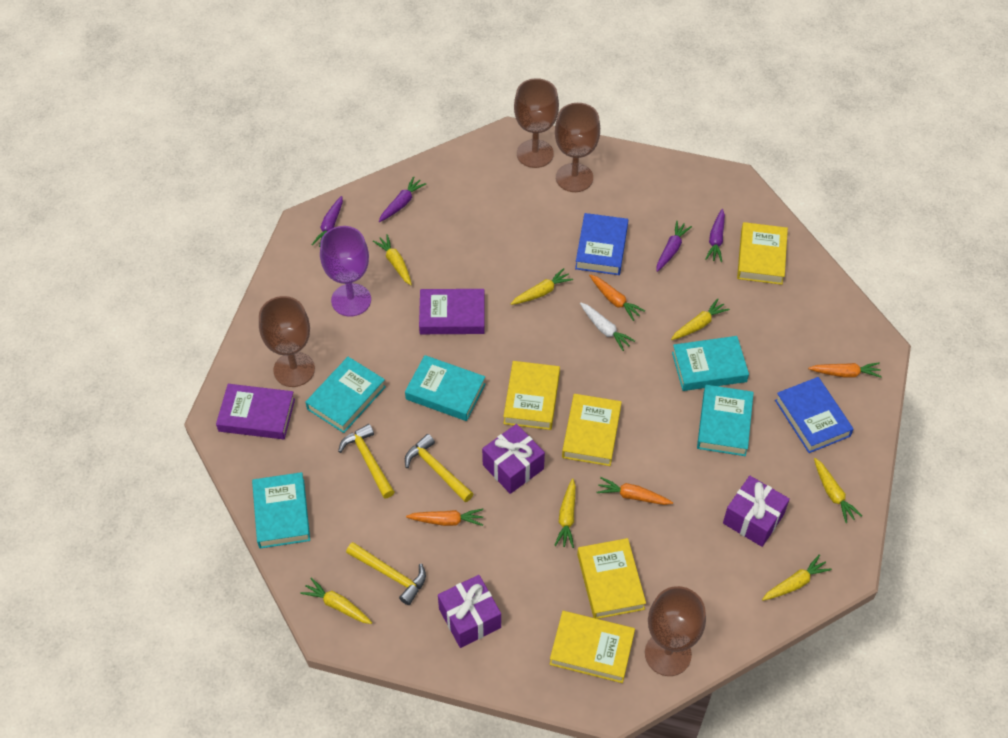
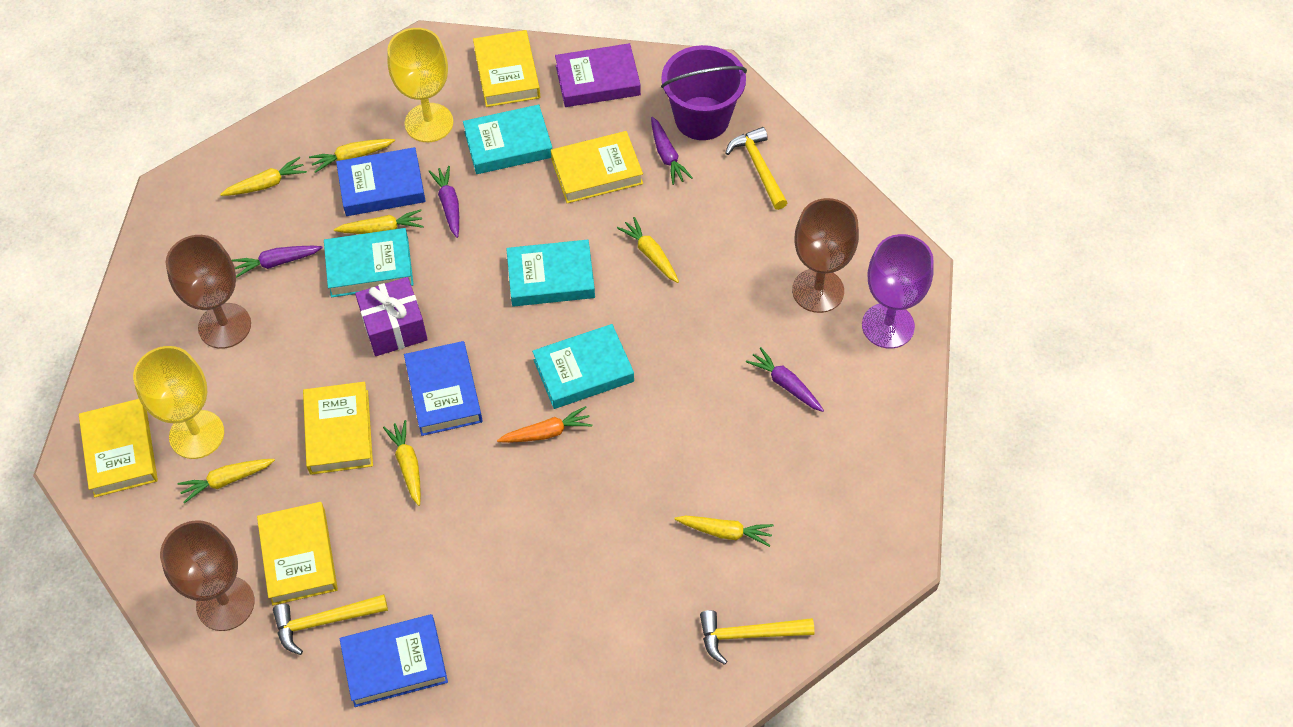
blue book: [575,213,628,275] [775,377,854,453] = 2 -> [336,147,426,216] [340,614,448,707] [404,341,483,436] = 3
brown goblet: [259,296,315,387] [514,78,559,168] [555,103,600,192] [645,586,706,676] = 4 -> [160,520,255,631] [166,235,251,349] [792,198,859,313] = 3
orange carrot: [406,509,483,526] [589,274,645,321] [597,477,673,505] [808,362,882,378] = 4 -> [497,406,592,443] = 1
purple book: [216,384,295,439] [419,289,485,334] = 2 -> [555,43,641,107] = 1
purple bucket: none = 0 -> [661,45,747,140] = 1
purple gift: [438,575,501,648] [482,424,545,494] [723,476,790,547] = 3 -> [355,277,428,356] = 1
turquoise book: [252,472,310,548] [305,357,386,433] [405,355,485,421] [672,336,749,391] [697,385,754,456] = 5 -> [324,228,414,297] [463,104,552,174] [506,240,595,307] [532,324,634,409] = 4
white carrot: [580,302,635,351] = 1 -> none = 0
yellow goblet: none = 0 -> [133,346,224,459] [387,28,453,142] = 2

